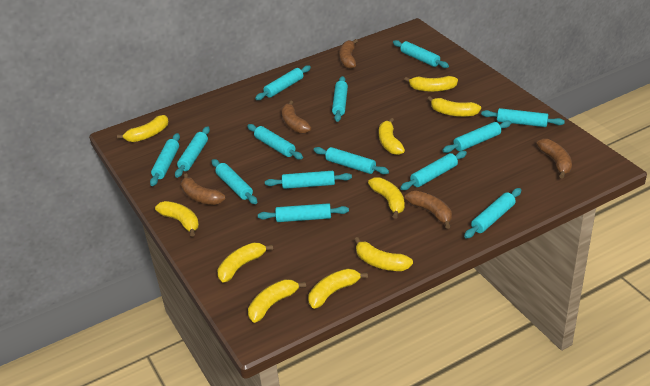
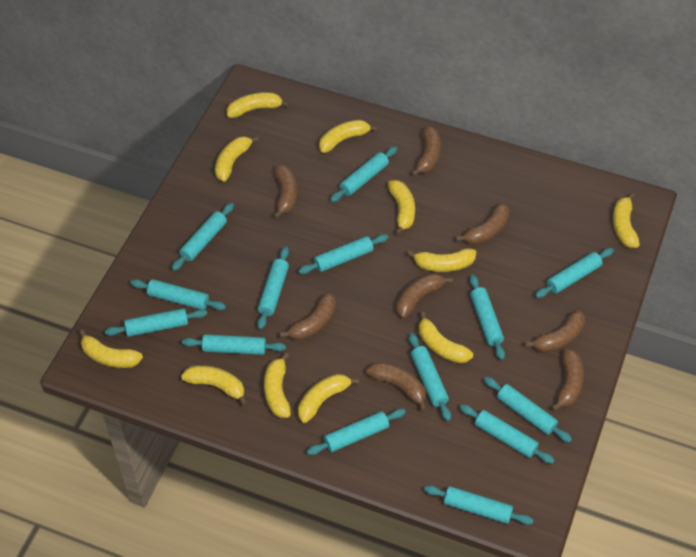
brown banana: [181,173,226,205] [281,101,311,134] [339,39,358,69] [405,191,452,229] [537,139,572,179] = 5 -> [273,165,297,219] [280,293,336,340] [366,362,427,411] [396,273,453,318] [411,126,441,176] [456,203,510,245] [525,310,585,353] [551,348,584,411] = 8
yellow banana: [117,115,169,142] [155,201,199,237] [217,243,273,283] [248,279,306,323] [308,269,368,309] [354,237,413,271] [368,177,405,219] [379,118,405,155] [404,76,458,92] [428,96,481,117] = 10 -> [79,329,143,368] [181,365,247,406] [215,136,259,182] [227,92,289,118] [264,352,291,418] [298,374,359,423] [319,120,377,153] [388,180,415,235] [407,248,476,272] [419,312,473,363] [613,193,640,248] = 11

